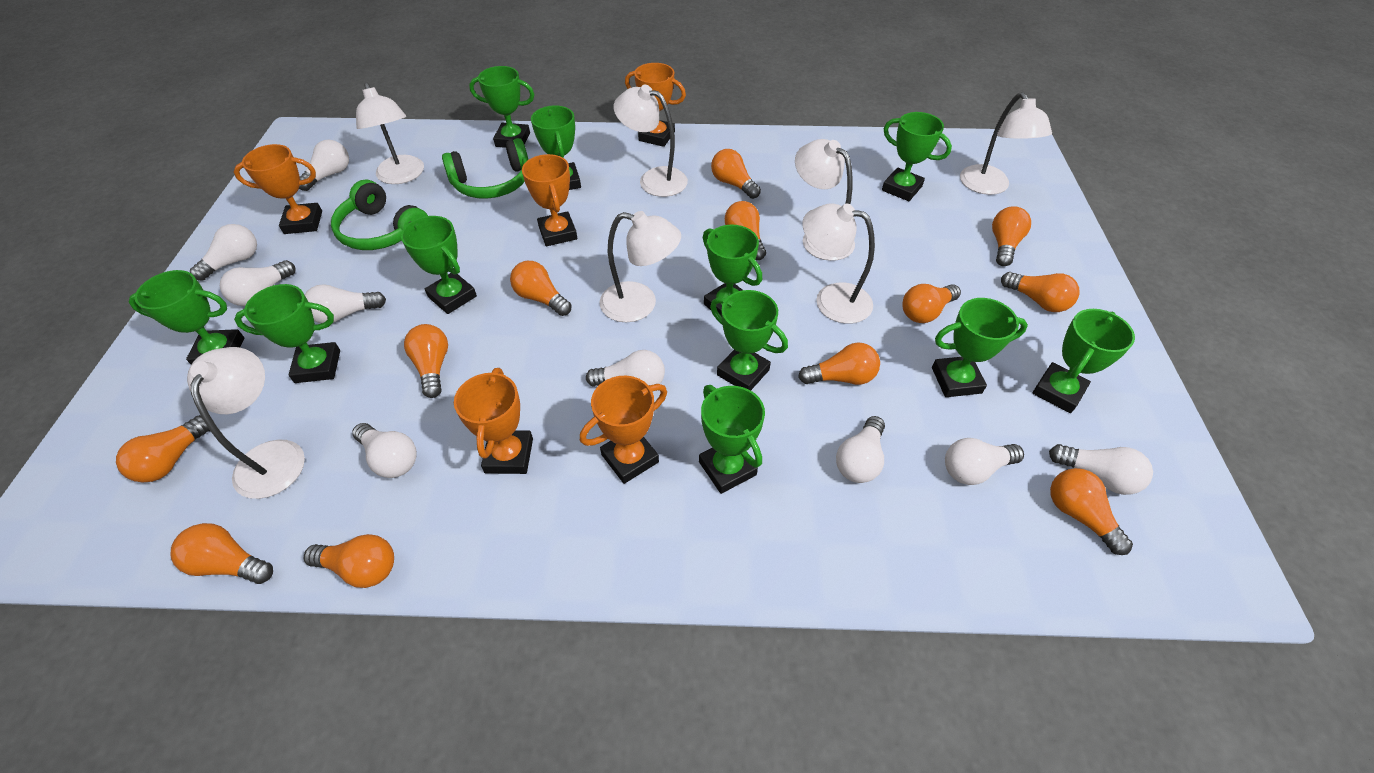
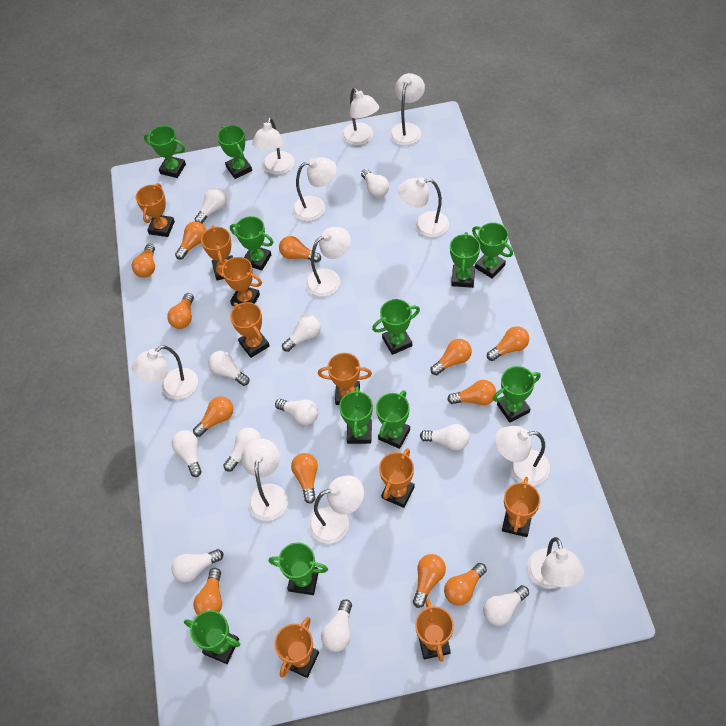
green headphones: [331,180,428,250] [442,138,528,199] = 2 -> none = 0
orange trophy: [234,144,322,234] [454,368,533,474] [522,154,577,246] [580,375,667,484] [625,63,686,147] = 5 -> [136,183,175,237] [201,225,233,280] [216,257,262,306] [230,302,270,358] [274,617,319,678] [318,353,372,405] [379,448,414,508] [415,598,454,662] [502,477,540,537] = 9
white lamp: [187,347,305,499] [356,82,424,184] [599,211,681,322] [613,85,688,197] [795,139,855,261] [803,203,875,324] [960,92,1052,195] = 7 -> [132,345,198,399] [241,439,288,521] [252,117,294,175] [293,157,337,221] [306,227,351,297] [309,475,364,543] [342,88,379,145] [390,73,425,146] [398,177,449,237] [495,426,550,485] [527,537,584,589] = 11
white light bulb: [190,224,257,281] [220,260,296,306] [299,140,349,191] [305,284,386,323] [352,423,417,478] [586,350,665,387] [836,416,885,483] [945,438,1024,485] [1049,444,1153,495] = 9 -> [172,430,202,477] [172,549,223,582] [195,188,227,223] [208,351,250,386] [223,428,261,472] [275,399,318,425] [282,314,321,352] [321,599,352,652] [361,169,389,197] [420,424,470,450] [483,585,529,626] = 11

